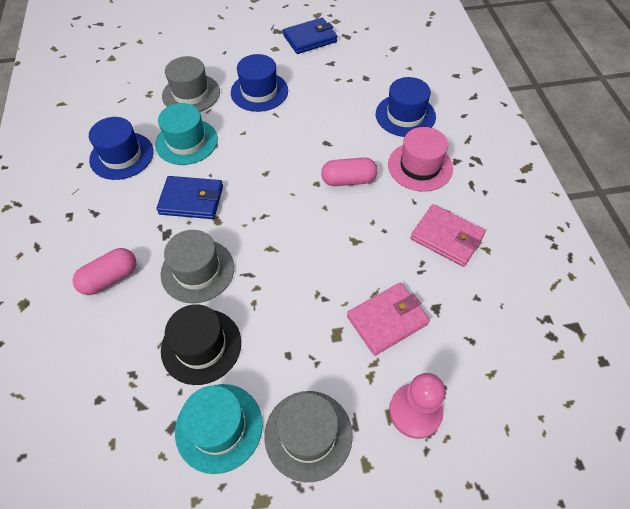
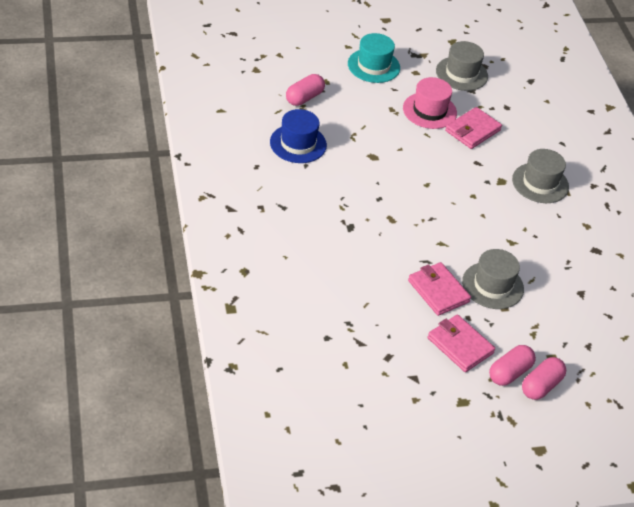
black hat: [161,304,241,385] = 1 -> none = 0
blue hat: [89,117,154,180] [231,54,288,112] [376,77,436,137] = 3 -> [270,109,327,163] = 1
blue wallet: [156,176,223,219] [283,18,338,54] = 2 -> none = 0
pink capsule: [73,248,136,295] [321,158,378,186] = 2 -> [286,74,325,106] [489,345,536,386] [522,357,566,400] = 3
pink pawn: [389,373,445,439] = 1 -> none = 0
pink wallet: [347,283,430,356] [411,204,486,267] = 2 -> [408,262,471,316] [428,314,495,372] [445,107,502,149] = 3
turquoise hat: [155,103,218,165] [175,384,263,474] = 2 -> [348,33,400,83] = 1

